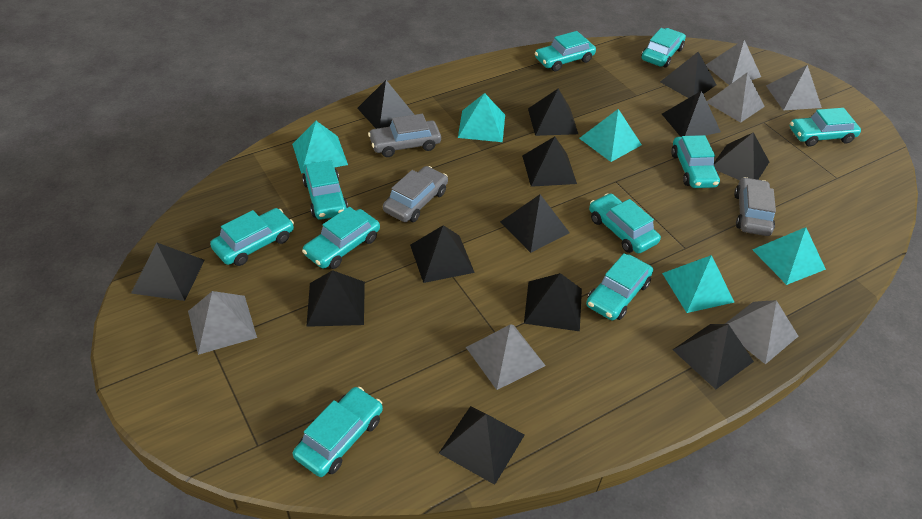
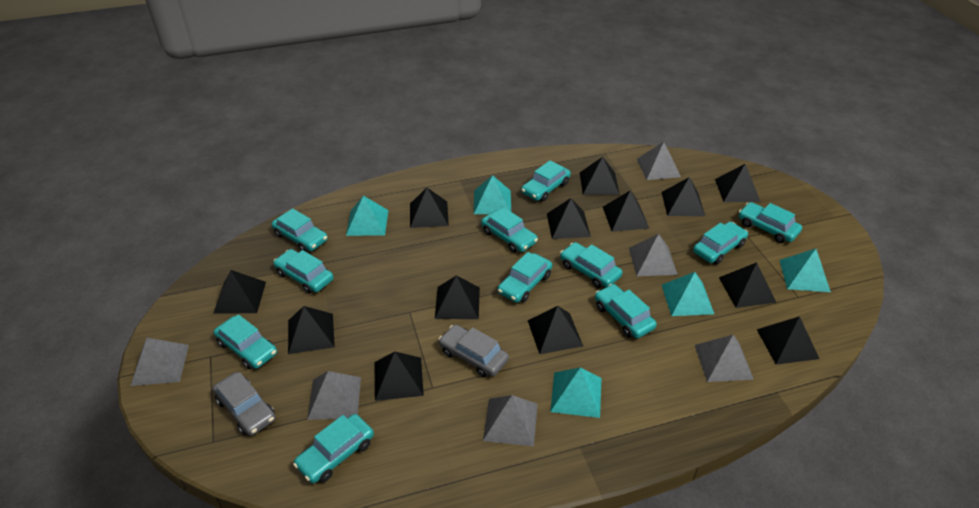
grey car: [368,114,441,157] [383,166,448,222] [734,177,776,236] = 3 -> [213,372,276,436] [439,325,509,377] = 2
turquoise car: [210,208,294,266] [293,387,383,477] [302,160,348,220] [302,207,380,269] [535,31,596,71] [586,253,653,321] [589,193,661,254] [641,28,686,68] [671,135,720,188] [790,108,861,147] = 10 -> [214,314,277,369] [271,208,328,252] [273,249,334,294] [293,414,374,483] [481,207,538,253] [498,252,552,303] [521,161,571,202] [560,242,623,288] [595,284,657,338] [693,222,748,264] [739,202,802,243] = 11

